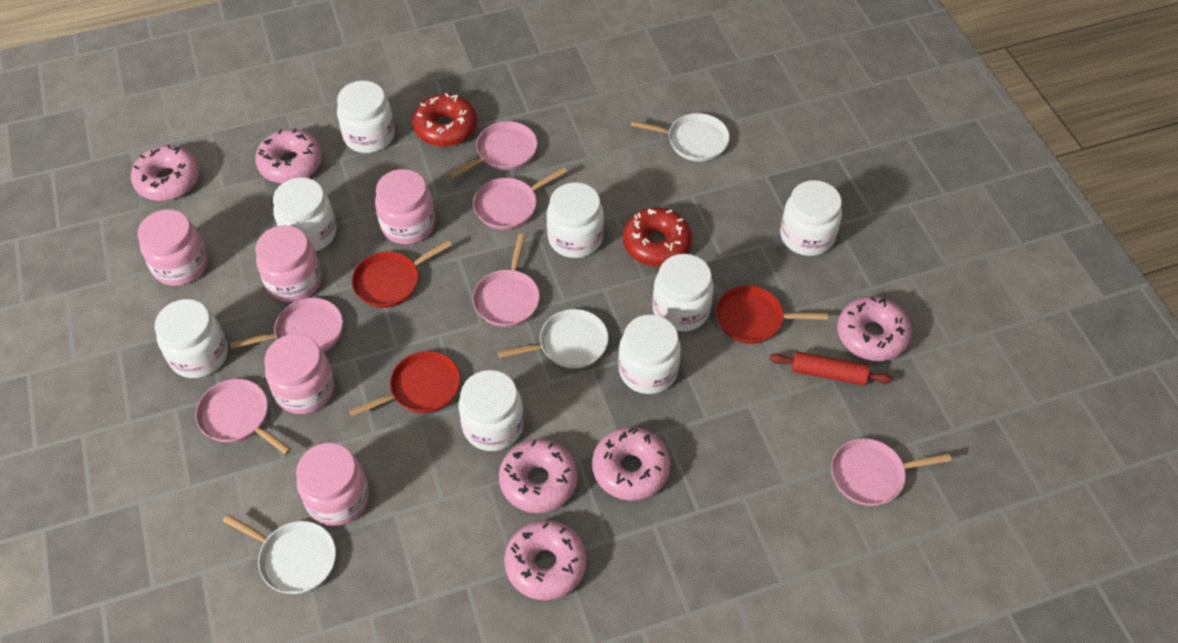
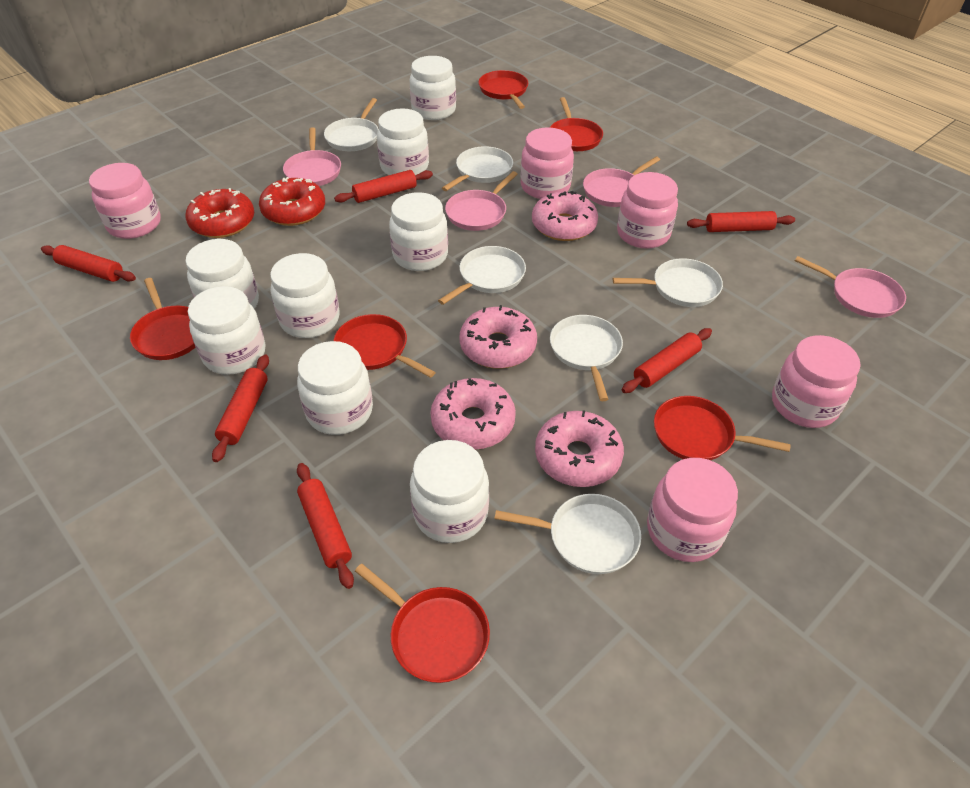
pink donut: [131,145,200,201] [255,128,322,184] [499,439,578,513] [504,520,587,600] [592,427,671,501] [837,296,912,361] = 6 -> [430,378,516,450] [460,305,537,369] [532,191,598,241] [535,410,624,487] = 4
pink pan: [195,379,291,455] [230,298,343,352] [448,121,538,178] [473,167,567,230] [473,234,540,327] [831,438,951,506] = 6 -> [283,127,341,186] [445,171,518,231] [583,157,660,207] [795,256,906,318] = 4
red pan: [349,351,460,417] [352,240,452,308] [716,286,828,344] = 3 -> [130,278,195,360] [334,314,436,378] [355,564,490,683] [479,70,528,109] [550,97,603,151] [654,396,791,460] = 6
red rolling pin: [770,352,893,385] = 1 -> [41,245,136,282] [212,354,269,462] [297,463,354,589] [334,170,433,203] [622,328,712,393] [687,211,795,232] = 6
white pan: [223,514,336,594] [498,309,609,369] [631,113,730,162] = 3 -> [324,98,378,151] [438,246,526,305] [442,146,513,191] [494,494,641,574] [550,315,623,401] [613,258,723,307] = 6

